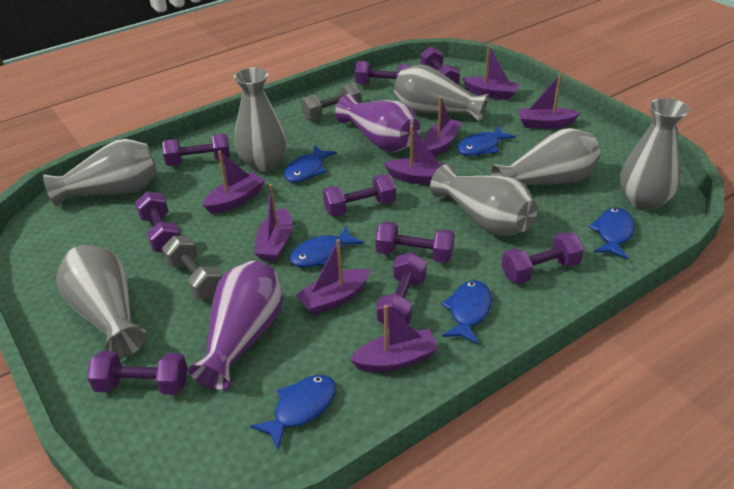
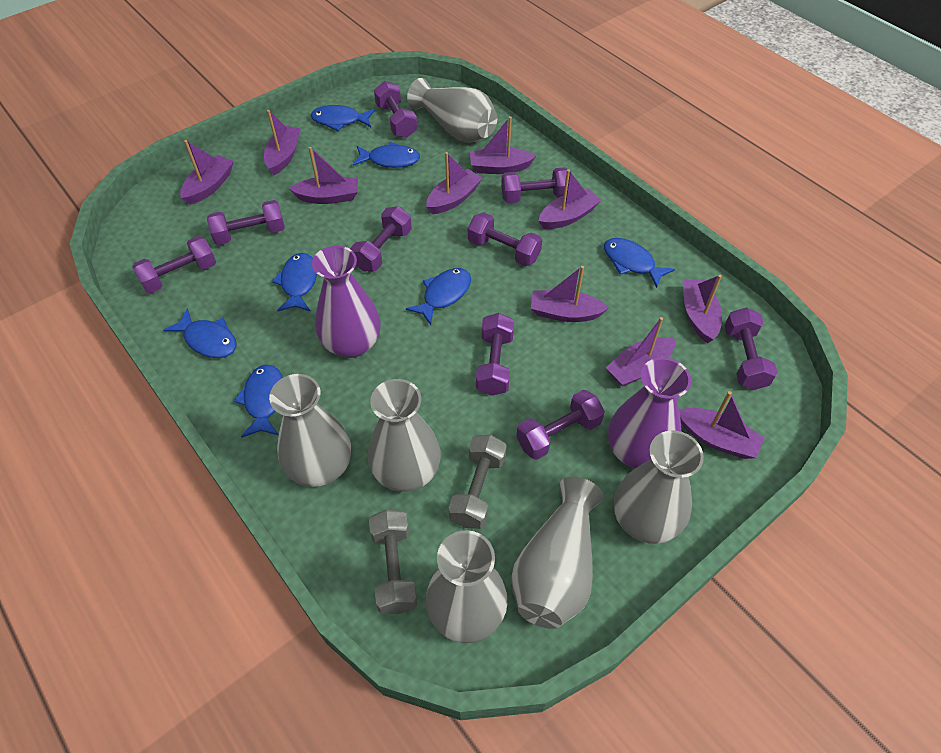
blue fish: [250,375,336,450] [284,145,337,183] [289,226,364,267] [441,280,492,345] [457,126,516,156] [588,208,635,259] = 6 -> [163,308,237,358] [234,364,283,437] [272,253,317,312] [311,105,375,131] [353,142,420,168] [406,268,471,325] [604,238,675,288] = 7
grey vase: [43,139,158,207] [56,245,148,358] [234,68,287,171] [394,64,489,123] [430,165,537,236] [491,128,601,185] [620,98,690,210] = 7 -> [269,374,351,487] [368,379,441,492] [407,78,497,143] [426,530,508,643] [511,477,604,629] [614,430,704,544] = 6
purple boat: [202,151,265,214] [254,184,292,262] [296,239,370,315] [350,305,439,372] [384,125,451,184] [424,96,462,157] [462,44,520,100] [518,74,580,129] = 8 -> [180,140,234,205] [264,110,301,175] [289,147,358,204] [426,152,482,214] [470,116,537,174] [531,266,609,322] [539,169,601,229] [606,317,675,387] [679,391,765,459] [683,275,722,343] = 10

